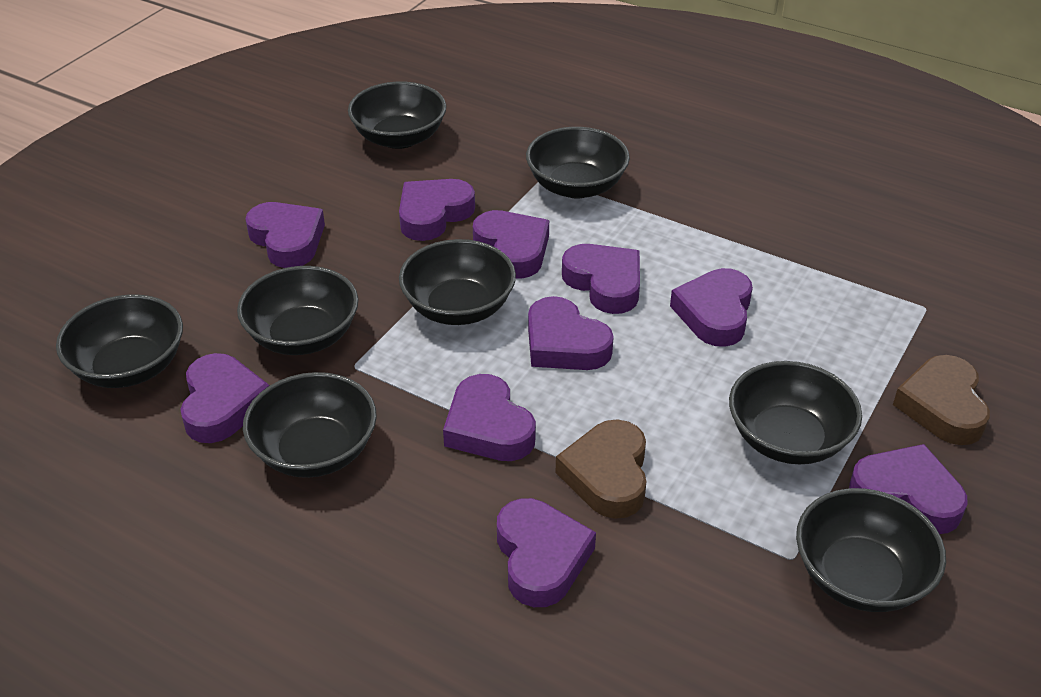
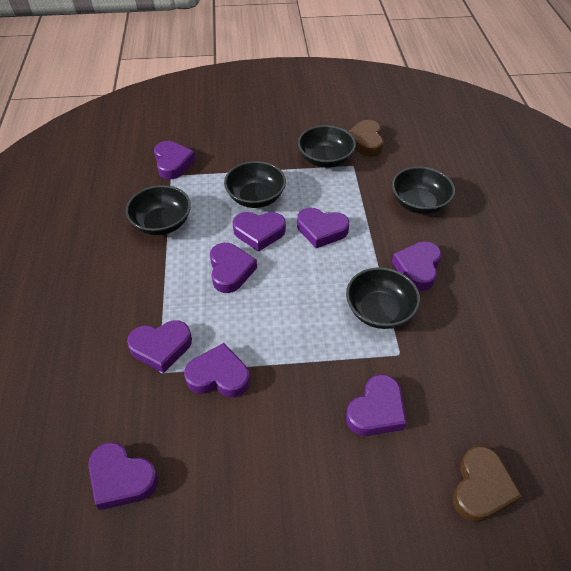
black bowl: [56,294,183,388] [237,266,358,355] [243,372,377,478] [348,82,446,149] [399,239,516,325] [526,127,630,198] [729,361,862,465] [796,488,946,612] = 8 -> [126,185,191,235] [224,161,286,208] [298,125,356,168] [346,267,420,329] [392,167,455,214] = 5
purple heart: [181,353,269,443] [245,202,325,268] [399,179,475,241] [443,374,536,461] [473,210,549,279] [497,498,596,607] [528,296,614,370] [562,244,640,314] [670,268,753,347] [849,444,967,534] = 10 -> [88,442,158,510] [127,320,192,373] [154,141,195,180] [184,343,250,398] [210,243,257,293] [233,212,286,252] [297,208,349,248] [346,374,406,436] [392,241,441,291] = 9

